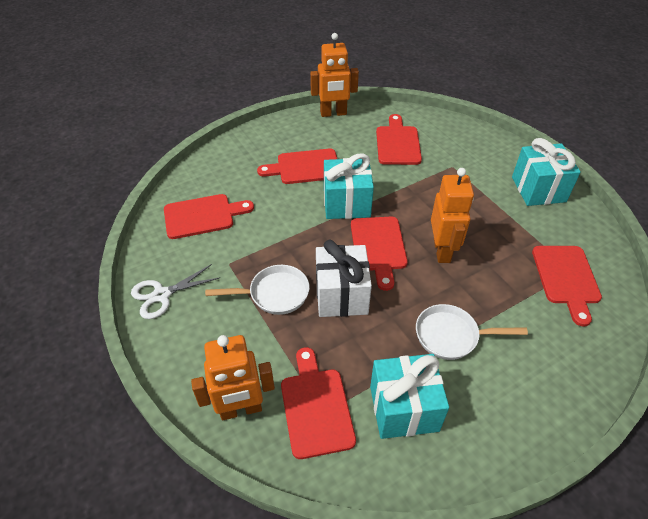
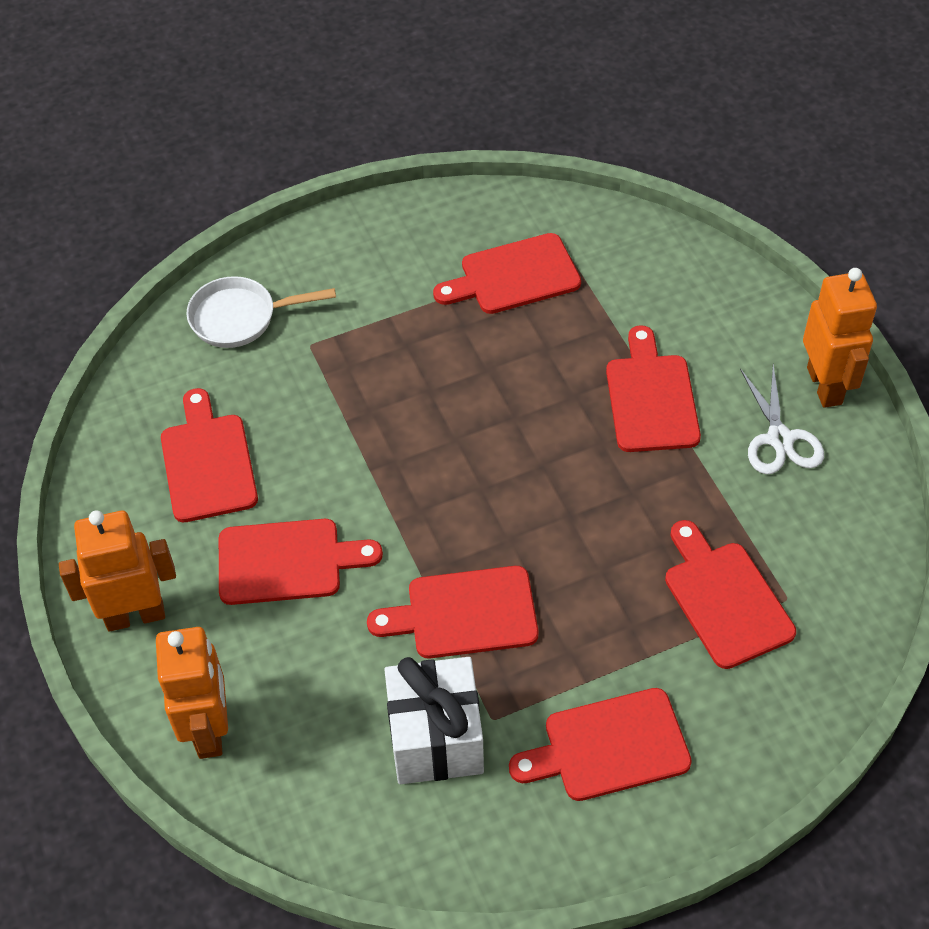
red cutting board: [164,194,254,239] [257,149,337,184] [281,347,356,459] [351,217,408,291] [376,114,422,165] [532,246,602,326] = 6 -> [161,388,258,522] [219,519,383,605] [367,566,538,658] [433,233,581,314] [509,688,692,801] [606,325,701,452] [665,520,796,669] = 7
turquoise gift: [324,154,374,219] [370,354,449,439] [512,138,581,206] = 3 -> none = 0
white pan: [205,265,310,315] [416,304,528,360] = 2 -> [186,276,336,348] = 1

